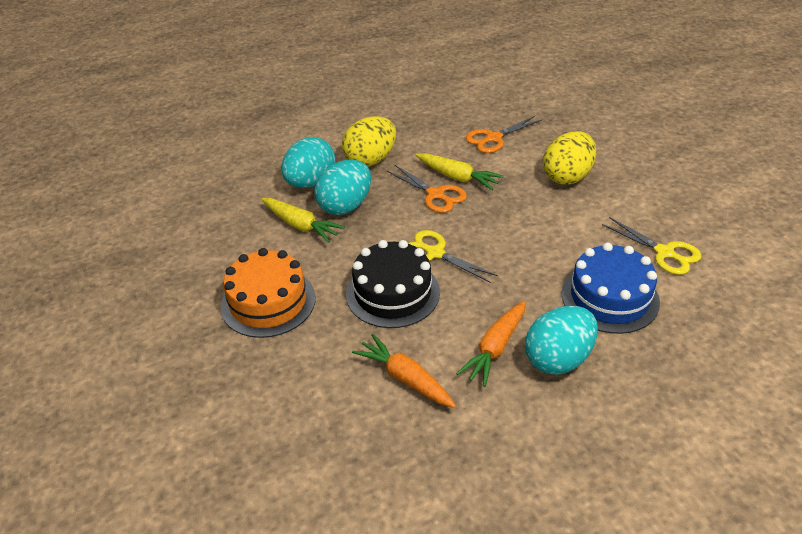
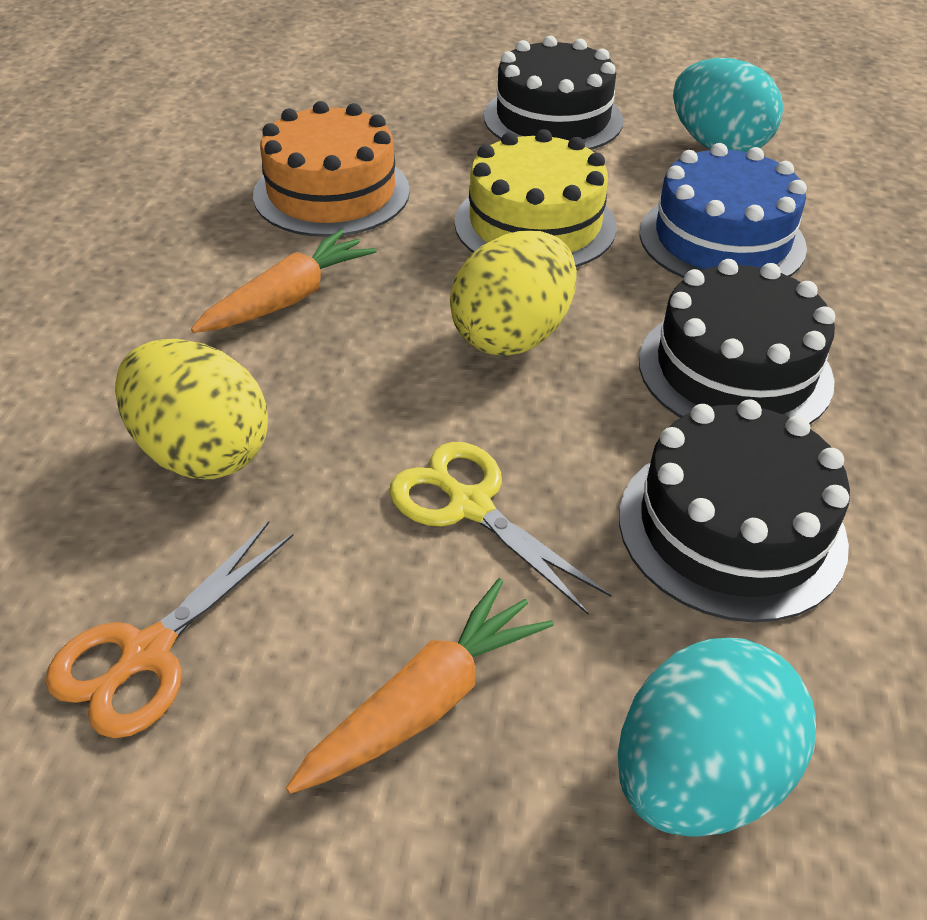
black cake: [346,240,440,328] = 1 -> [484,36,623,150] [619,399,850,622] [639,259,835,424] = 3
orange scissors: [387,165,467,213] [466,116,542,153] = 2 -> [45,521,294,738] = 1
turquoise egg: [281,137,336,188] [314,160,371,215] [525,306,598,375] = 3 -> [618,638,816,837] [673,58,783,152] = 2
yellow cake: none = 0 -> [455,129,617,267] = 1
yellow carrot: [261,198,345,243] [416,153,503,190] = 2 -> none = 0
yellow scissors: [408,230,498,283] [602,217,702,275] = 2 -> [389,442,611,614] = 1

